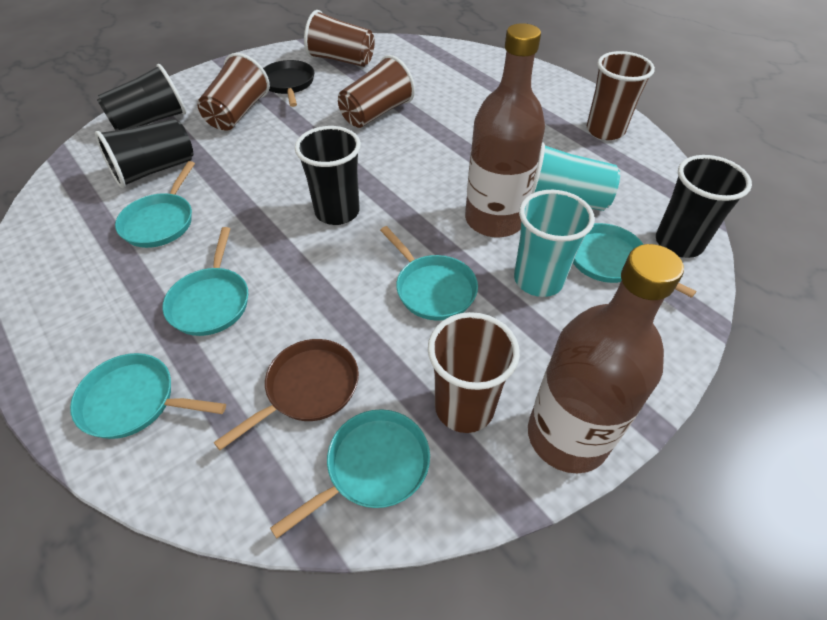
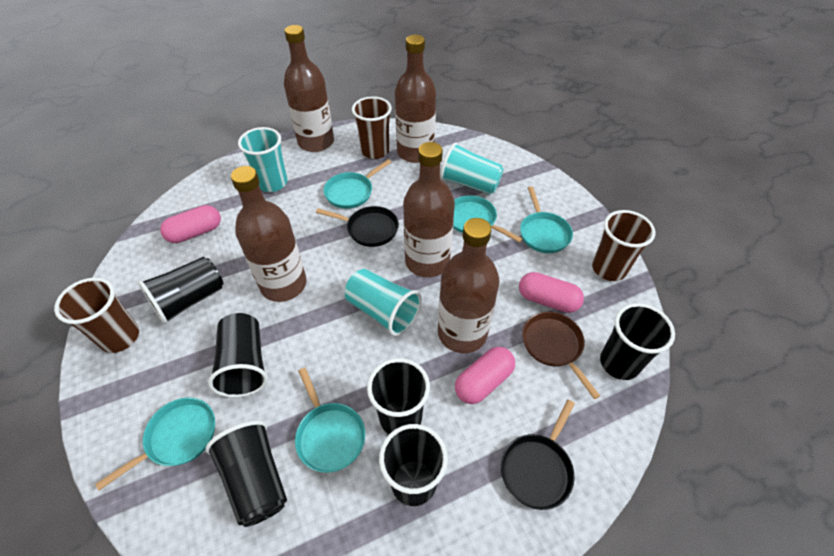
black cup: [95,119,193,189] [97,64,186,130] [295,126,361,225] [656,155,752,258] = 4 -> [138,257,223,325] [205,420,287,527] [208,313,268,398] [367,358,430,434] [379,424,448,506] [600,303,675,380] = 6
black pan: [263,60,314,107] = 1 -> [316,206,399,247] [501,399,575,510] = 2
brown bottle: [465,23,545,237] [528,244,684,474] = 2 -> [231,166,307,302] [284,25,334,152] [395,34,436,163] [403,142,455,277] [438,218,500,353] = 5
brown cup: [197,53,270,131] [304,10,375,67] [338,55,415,128] [428,312,520,433] [587,51,655,140] = 5 -> [54,277,139,353] [352,96,392,159] [592,210,656,281] = 3
pink capsule: none = 0 -> [160,205,221,243] [455,347,515,404] [519,272,584,313] = 3
turquoise cup: [514,190,595,297] [532,142,620,211] = 2 -> [238,127,287,192] [345,269,422,336] [440,143,504,195] = 3
turquoise pan: [70,353,226,439] [115,161,195,248] [162,227,248,336] [270,409,430,538] [380,226,478,320] [573,223,696,298] = 6 -> [95,398,215,490] [295,368,365,473] [324,159,391,209] [453,195,522,243] [520,186,573,253] = 5

